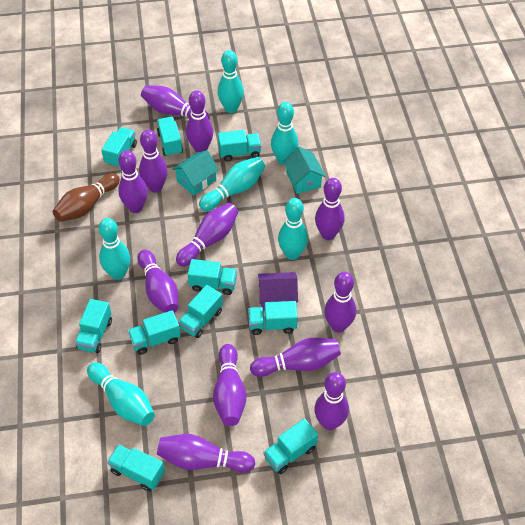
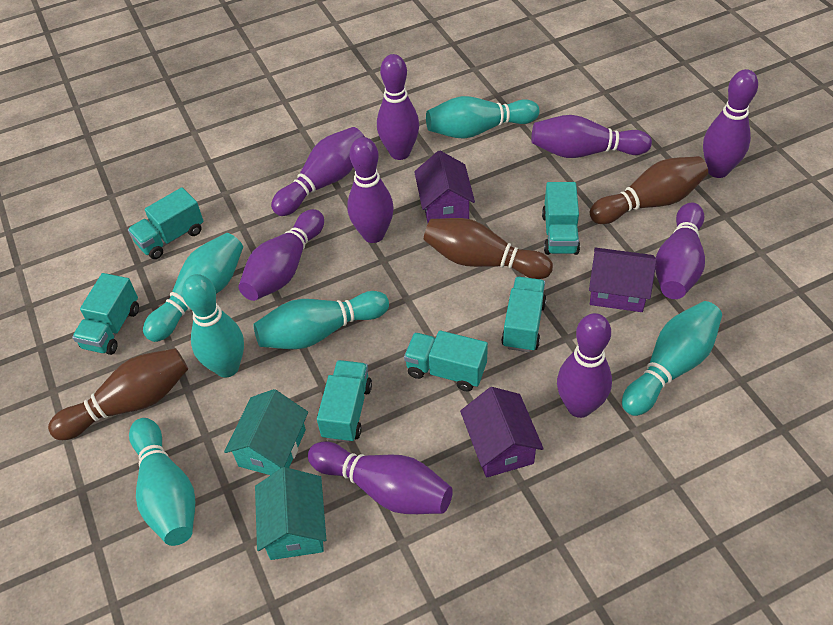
brown bowling pin: [53,173,120,222] = 1 -> [48,348,188,440] [424,218,553,279] [590,156,708,224] = 3
purple bowling pin: [118,150,148,213] [137,250,178,313] [139,130,168,193] [141,85,210,119] [157,434,255,473] [176,203,238,267] [186,91,213,152] [213,344,247,426] [250,337,341,377] [314,372,349,430] [315,178,345,240] [324,272,356,333] = 12 -> [238,209,324,301] [271,127,365,216] [308,442,453,514] [347,137,394,243] [377,54,419,160] [531,115,652,158] [557,313,612,418] [655,202,705,299] [703,69,758,178] = 9
purple house: [258,272,298,311] = 1 -> [414,151,475,223] [460,387,544,478] [589,248,657,312] = 3
turquoise truck: [75,299,112,353] [101,127,137,167] [107,444,165,491] [128,310,181,355] [157,117,183,157] [178,285,223,338] [188,259,237,295] [218,130,261,161] [248,301,298,335] [264,418,318,474] = 10 -> [72,273,139,355] [128,187,204,259] [317,360,372,443] [404,330,488,392] [501,277,547,352] [542,182,580,255] = 6

